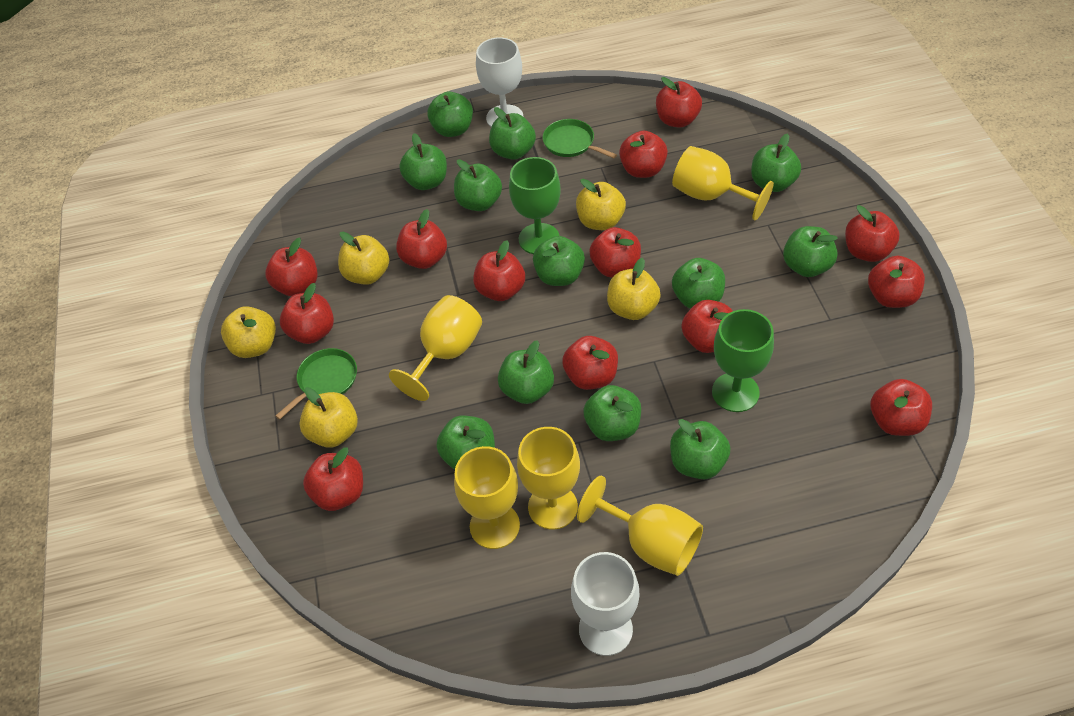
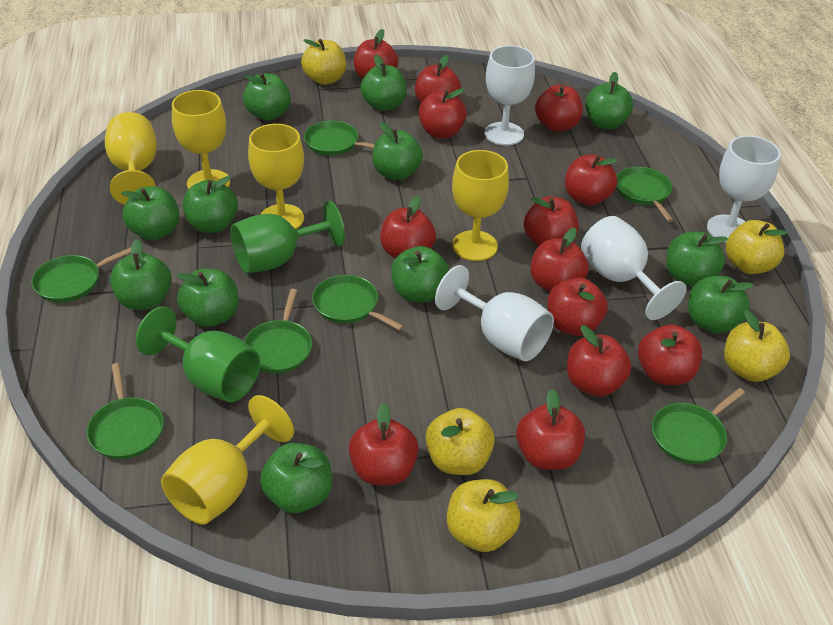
green pan: [275,348,357,420] [543,119,617,158] = 2 -> [32,247,131,302] [87,363,164,459] [244,289,312,374] [304,121,375,155] [312,275,404,331] [616,167,673,222] [652,388,745,464] = 7
white goblet: [476,37,523,127] [571,552,639,656] = 2 -> [435,265,554,361] [484,45,535,146] [581,216,687,320] [707,136,781,243] = 4

